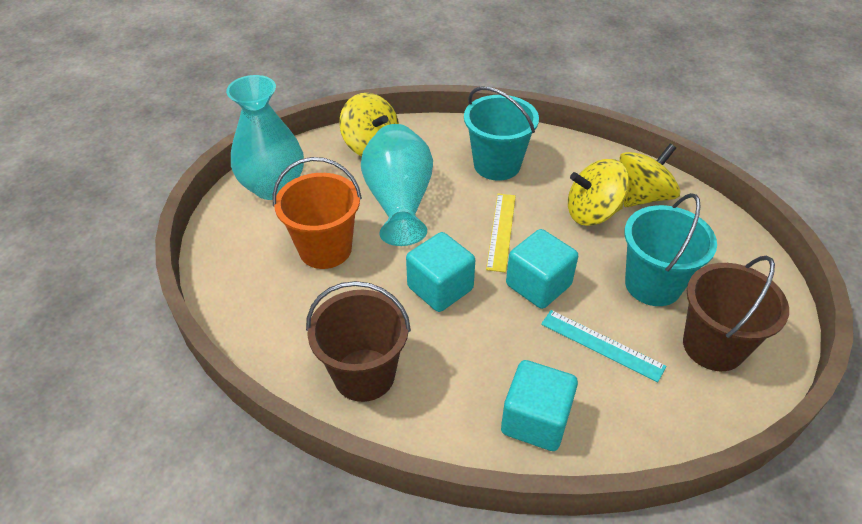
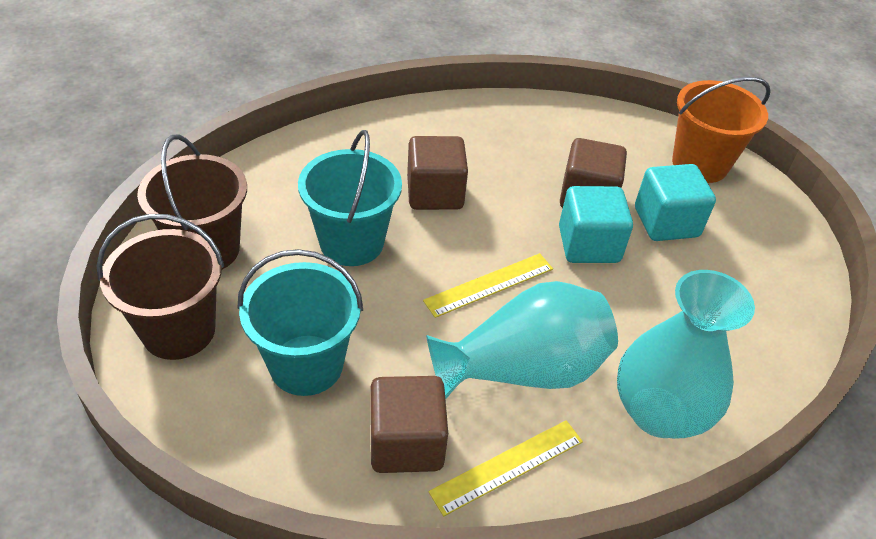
brown cube: none = 0 -> [370,376,448,473] [407,136,468,210] [560,138,627,208] = 3
turquoise cube: [406,232,475,312] [501,360,578,451] [506,229,578,309] = 3 -> [559,186,633,263] [635,164,716,241] = 2
turquoise ruler: [541,310,666,382] = 1 -> none = 0
yellow ruler: [486,194,516,273] = 1 -> [423,253,553,318] [428,420,583,516] = 2
yellow spinning top: [339,93,399,156] [568,159,629,226] [619,144,681,207] = 3 -> none = 0

